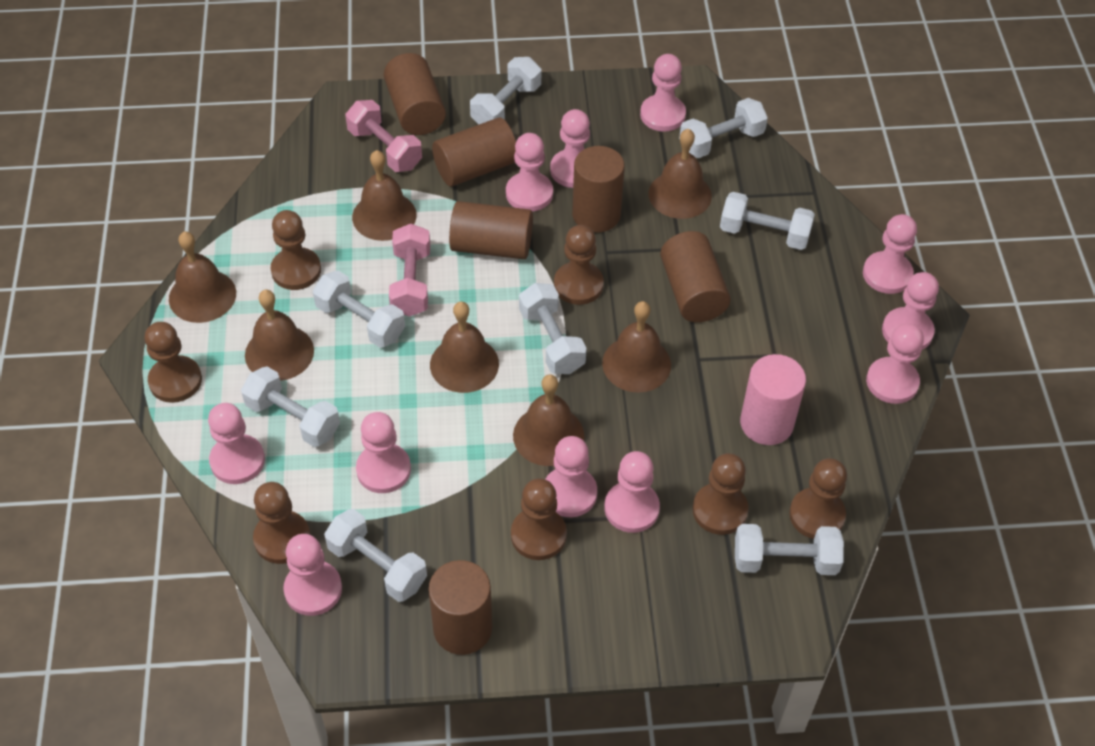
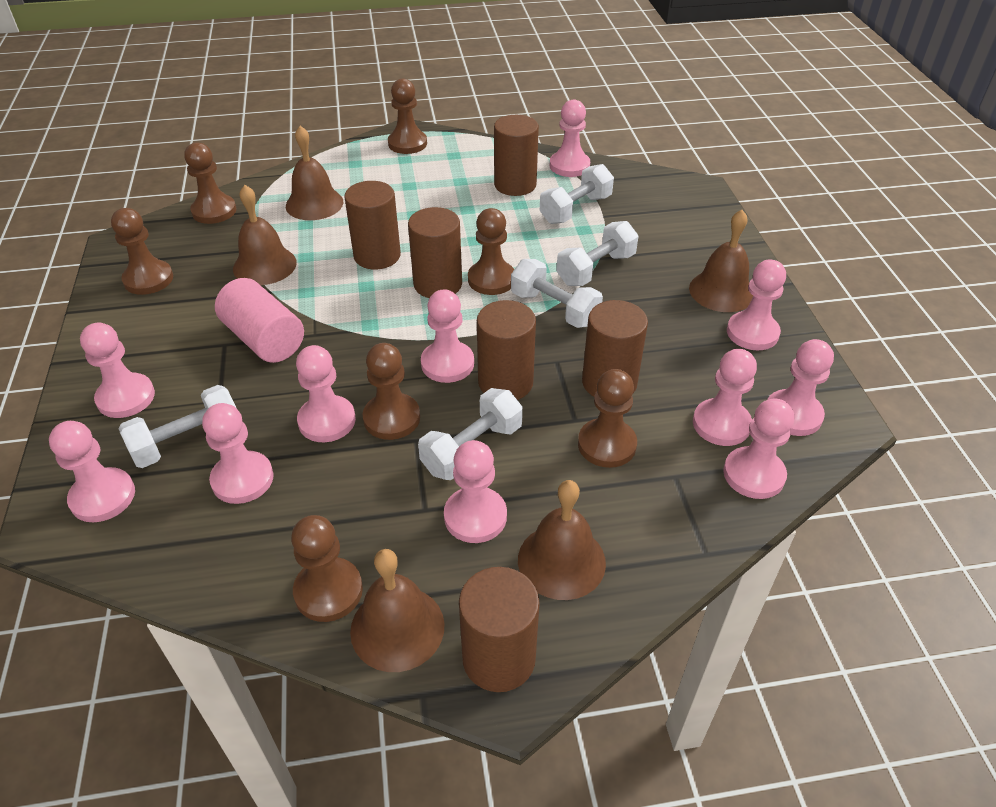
brown bell: [169,232,236,323] [245,290,314,381] [352,150,417,241] [430,301,499,393] [513,375,584,466] [602,301,671,393] [649,129,712,219] = 7 -> [233,185,297,285] [286,126,343,220] [350,549,445,672] [518,480,606,600] [689,210,753,312] = 5
pink dumbbell: [345,100,422,172] [389,224,430,317] = 2 -> none = 0
white dumbbell: [241,366,340,447] [313,270,405,348] [324,509,427,602] [470,57,541,125] [519,283,587,374] [679,98,768,158] [720,192,815,250] [735,524,844,575] = 8 -> [118,385,236,468] [418,388,523,480] [511,259,603,328] [540,164,614,224] [556,221,639,286] = 5

